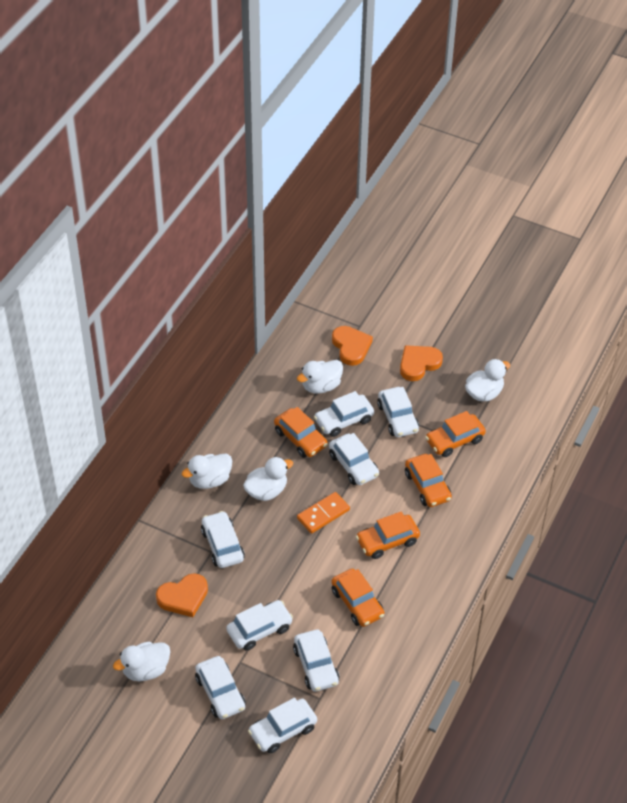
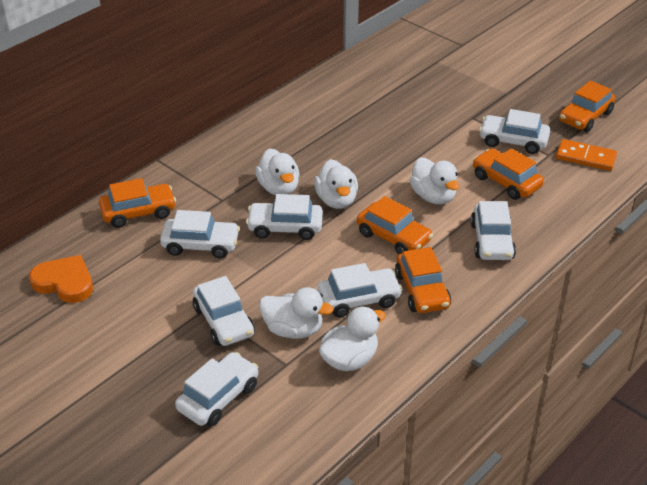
orange heart: [156,573,208,617] [332,326,373,366] [400,345,443,381] = 3 -> [29,255,93,303] = 1
white car: [195,656,246,719] [201,511,245,568] [226,600,293,651] [248,698,317,753] [293,630,340,692] [314,391,374,437] [329,433,379,485] [377,387,419,437] = 8 -> [160,210,240,258] [175,352,258,426] [193,276,255,346] [246,194,323,240] [318,263,403,317] [471,201,516,260] [479,109,550,154] = 7

